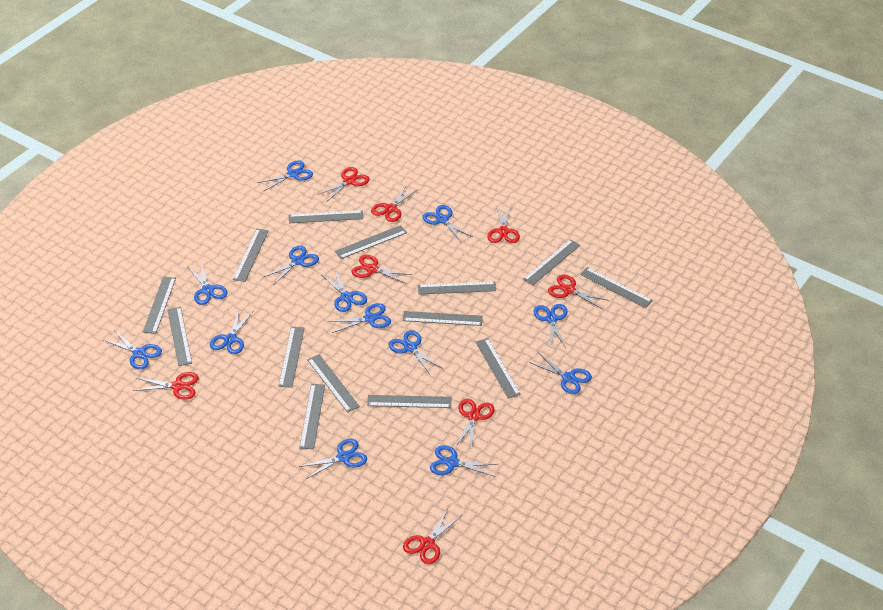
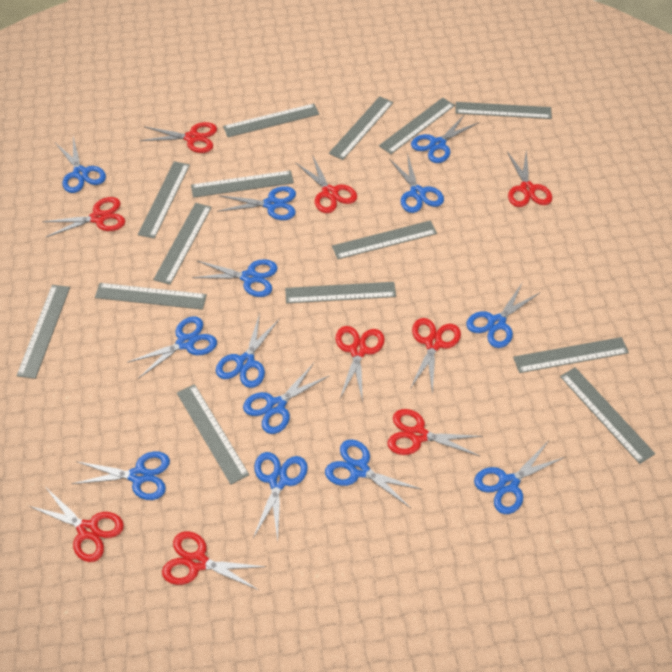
red scissors: [133,372,199,400] [317,167,370,202] [351,255,412,284] [371,186,418,222] [403,508,461,564] [455,399,495,450] [487,205,520,243] [548,275,608,309] = 8 -> [29,488,124,562] [42,197,125,237] [140,122,217,153] [162,531,267,590] [295,155,357,213] [336,326,385,402] [388,409,483,456] [410,318,461,394] [507,151,552,207] = 9

